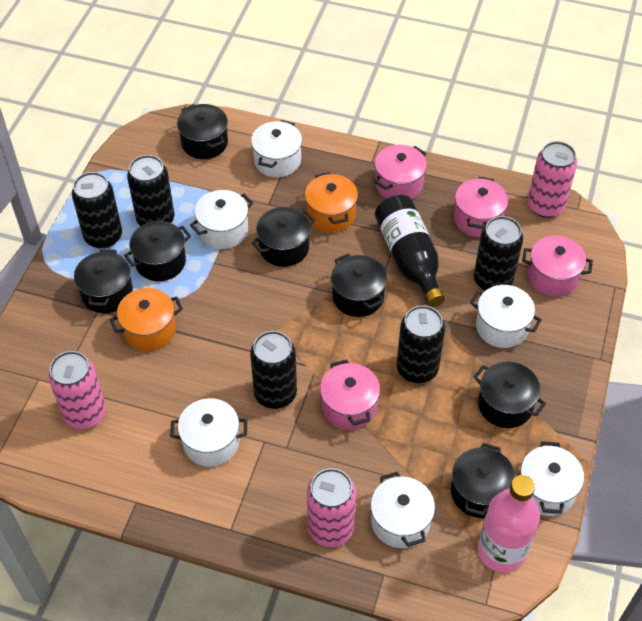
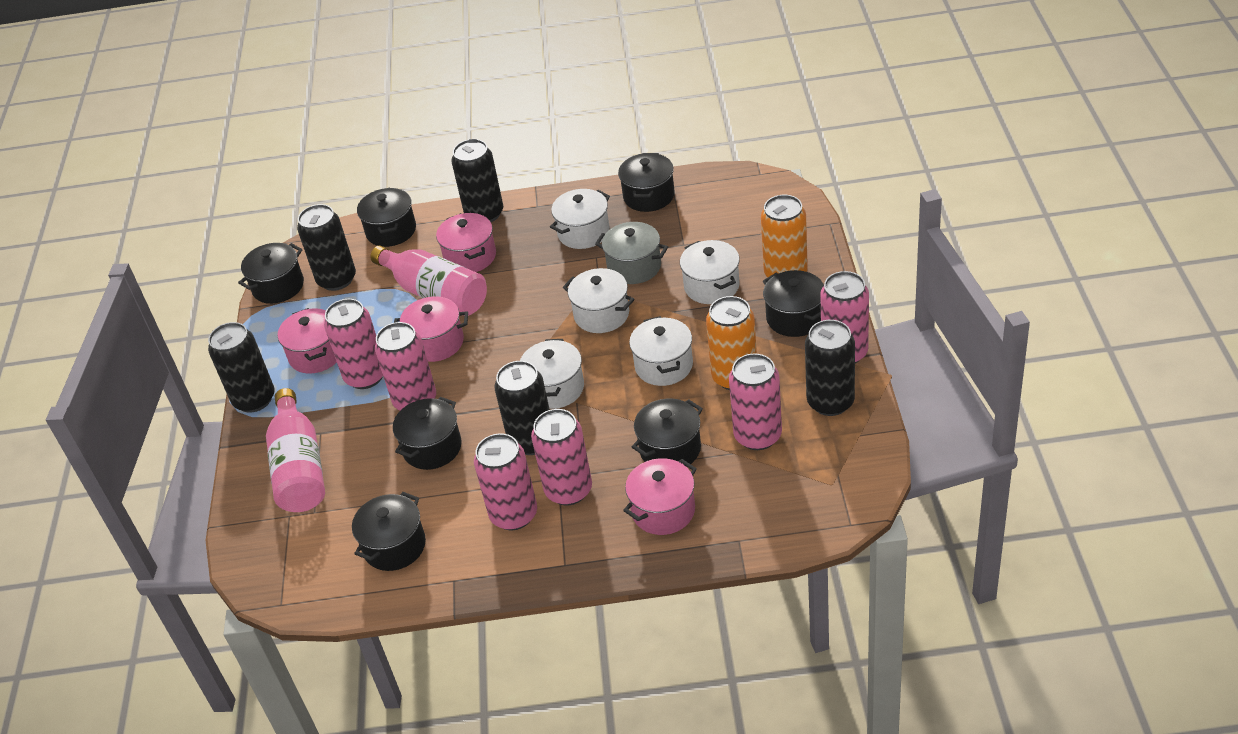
black bottle: [375,195,445,307] = 1 -> none = 0
grey pot: none = 0 -> [595,222,668,284] = 1
orange can: none = 0 -> [706,296,757,390] [761,195,808,277] = 2
orange pot: [110,288,183,351] [305,172,358,233] = 2 -> none = 0
pink bottle: [478,475,540,573] = 1 -> [266,388,325,512] [370,245,487,316] = 2
pink can: [48,351,106,429] [307,468,356,547] [528,141,577,218] = 3 -> [324,299,383,389] [375,322,436,410] [474,433,537,530] [531,409,592,505] [729,353,782,450] [820,271,869,364] = 6
white pot: [170,398,247,467] [190,190,253,249] [251,120,302,178] [371,472,435,548] [470,285,542,348] [520,441,584,516] = 6 -> [520,339,584,409] [550,189,610,249] [563,268,634,333] [629,316,693,386] [680,240,740,304] = 5

